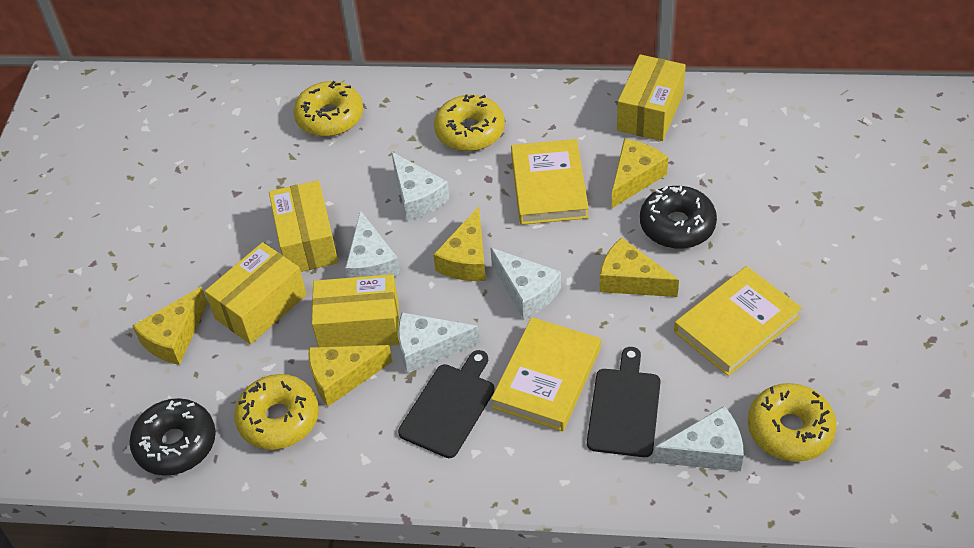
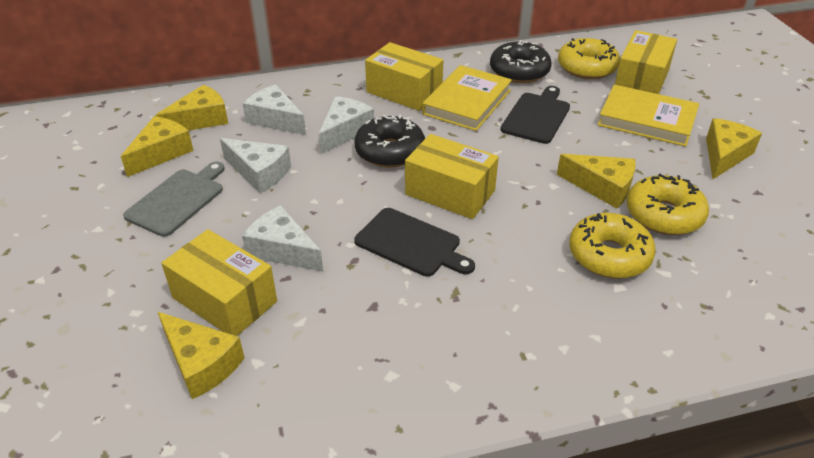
grey cutting board: none = 0 -> [123,162,225,237] = 1
white cheese: [345,210,400,278] [392,152,450,221] [398,312,480,373] [490,248,561,319] [654,406,744,471] = 5 -> [220,138,291,193] [242,205,323,272] [243,84,306,135] [319,96,374,154] = 4
yellow book: [491,317,601,432] [511,139,589,225] [674,266,802,376] = 3 -> [422,65,512,131] [598,85,699,147] = 2
yellow donut: [234,374,319,450] [293,81,363,137] [434,94,505,151] [748,383,837,462] = 4 -> [558,38,620,79] [569,213,656,278] [627,174,709,235] = 3

